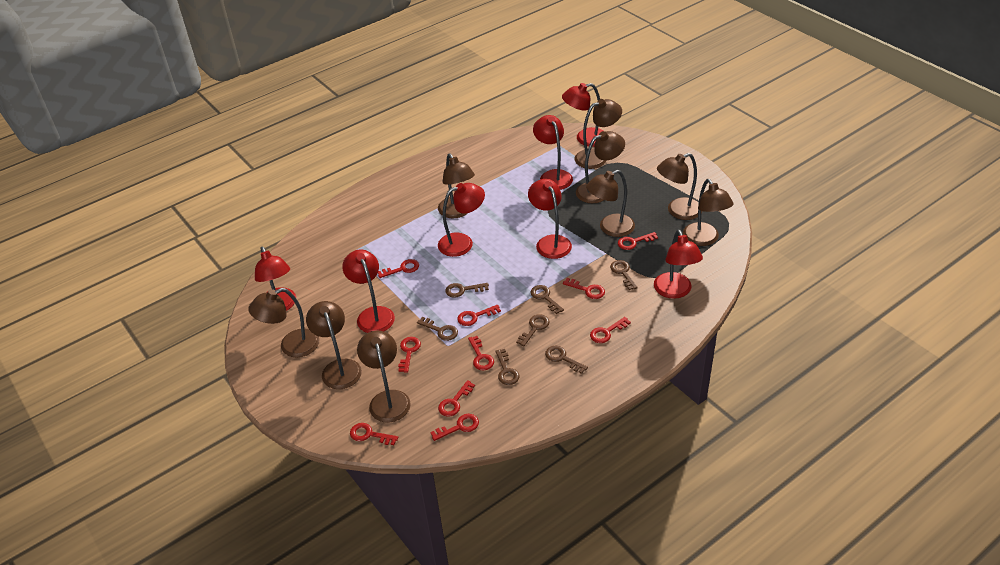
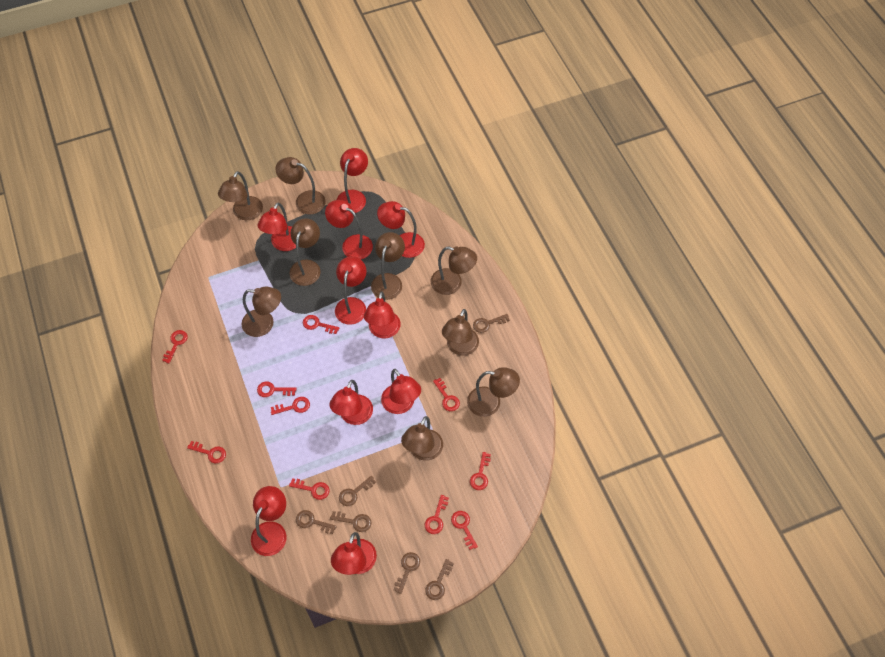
brown key: [417,317,458,341] [445,283,489,298] [496,349,519,385] [516,314,549,346] [531,285,564,314] [545,346,588,374] [610,260,638,290] = 7 -> [296,510,337,534] [330,511,371,532] [339,476,376,506] [393,552,420,594] [425,559,454,600] [473,314,510,333] = 6
red lamp: [255,247,296,311] [342,249,395,333] [438,183,485,257] [528,179,572,259] [533,115,573,190] [562,83,603,147] [654,230,703,299] = 7 -> [251,486,287,556] [258,203,296,251] [325,200,373,259] [330,380,373,425] [331,532,377,575] [335,256,367,325] [337,148,368,213] [364,291,401,338] [377,201,425,258] [381,369,421,414] = 10

